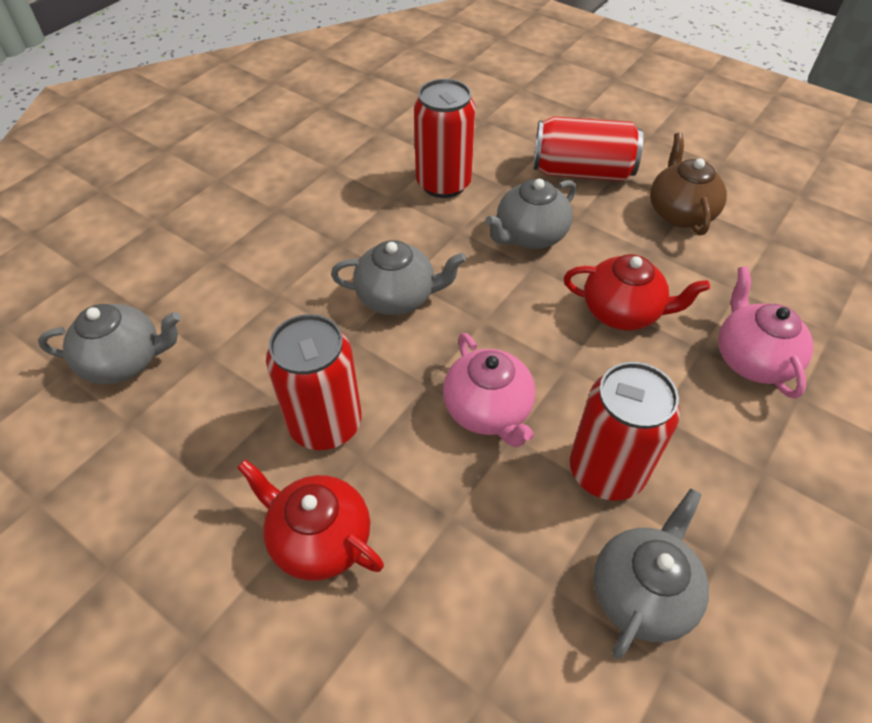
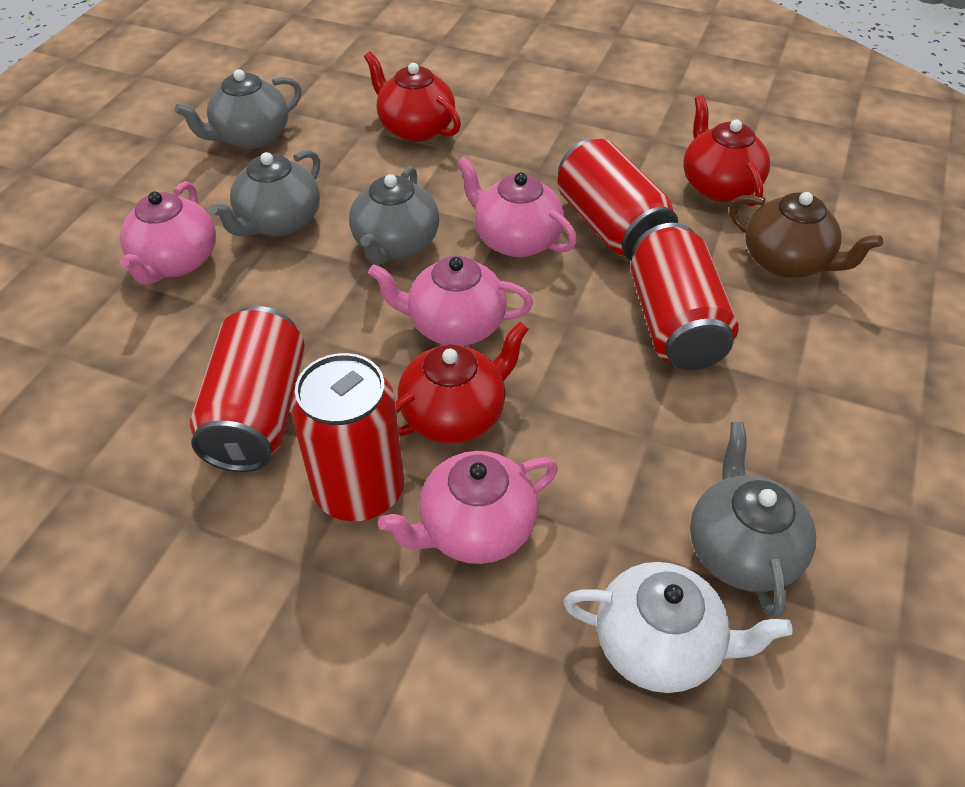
pink teapot: [443,333,536,447] [718,266,814,399] = 2 -> [119,181,216,285] [368,256,533,346] [378,451,558,564] [456,156,577,257] = 4
red teapot: [237,459,384,581] [564,254,710,331] = 2 -> [364,51,461,142] [395,322,529,443] [683,95,770,206] = 3
white teapot: none = 0 -> [563,562,793,693] = 1

